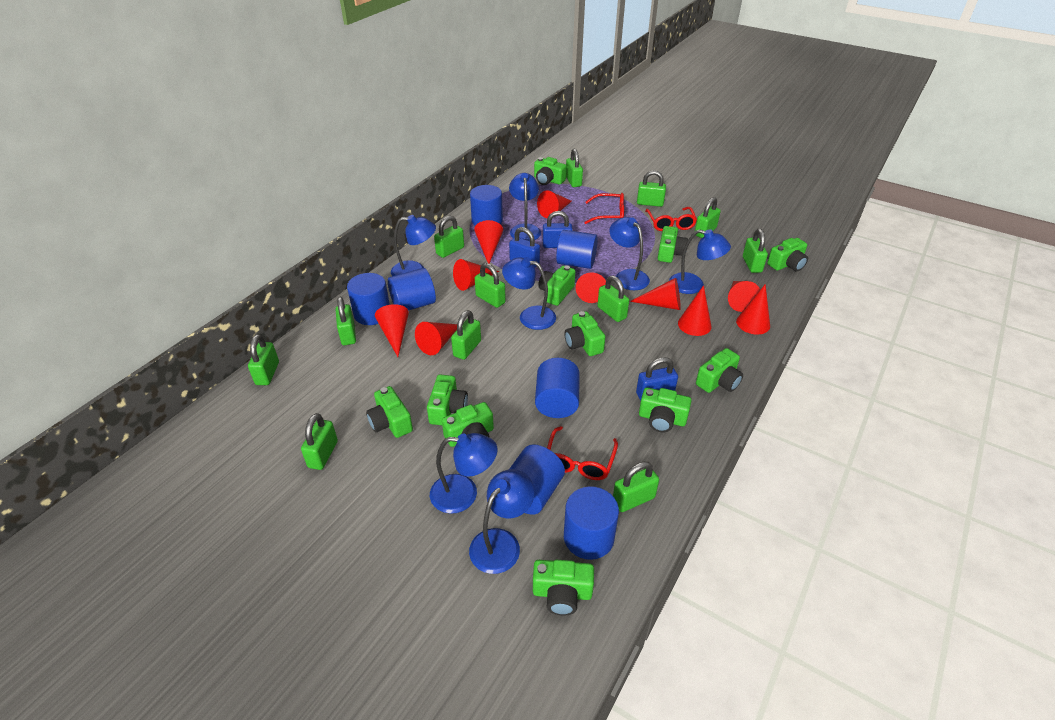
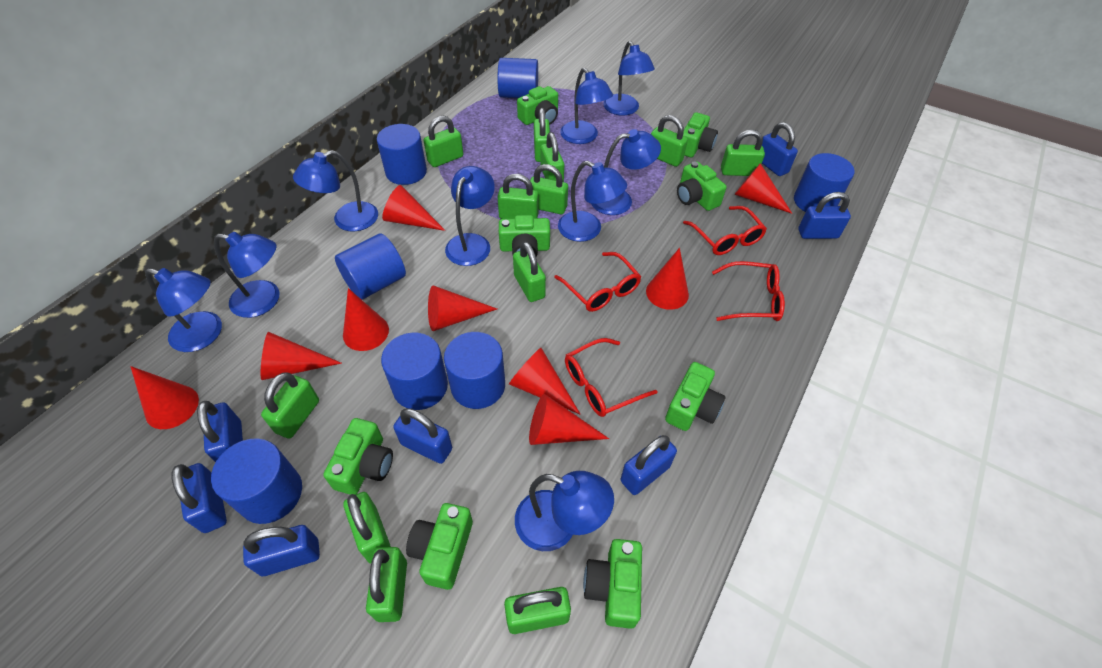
blue lamp: [391,215,436,276] [430,433,497,514] [469,469,535,574] [502,257,556,330] [509,173,541,241] [610,217,650,290] [669,229,731,294] = 7 -> [145,268,222,352] [214,232,280,318] [293,150,378,231] [445,166,495,266] [515,471,614,551] [558,161,627,242] [560,68,613,144] [591,129,661,215] [603,41,655,116] = 9
blue padlock: [509,227,540,267] [543,211,573,248] [636,357,678,401] = 3 -> [171,463,227,533] [197,401,243,462] [243,525,320,576] [393,408,452,464] [621,435,677,495] [762,122,798,176] [798,192,851,239] = 7
green camera: [366,386,413,438] [427,374,468,425] [442,402,494,447] [533,560,594,616] [534,157,567,185] [538,266,576,306] [564,311,605,356] [639,387,691,432] [658,226,688,263] [696,348,743,393] [767,238,808,271] = 11 -> [323,418,393,495] [406,503,473,590] [499,215,550,256] [517,86,558,125] [583,539,642,629] [665,362,725,431] [677,161,726,211] [683,112,718,157] = 8
red cone: [375,304,409,357] [415,322,457,355] [453,259,499,291] [474,220,503,264] [537,190,572,218] [576,272,606,303] [630,278,681,310] [678,285,712,336] [728,281,760,312] [736,284,770,335] = 10 -> [130,366,199,429] [261,332,342,380] [343,288,389,351] [382,185,446,231] [428,285,497,331] [509,348,581,415] [529,394,609,445] [646,248,689,310] [734,163,792,214] = 9
red glasses: [547,426,618,480] [584,193,624,224] [645,207,697,231] = 3 -> [554,252,641,312] [565,338,658,417] [683,206,767,255] [712,261,785,321] = 4

